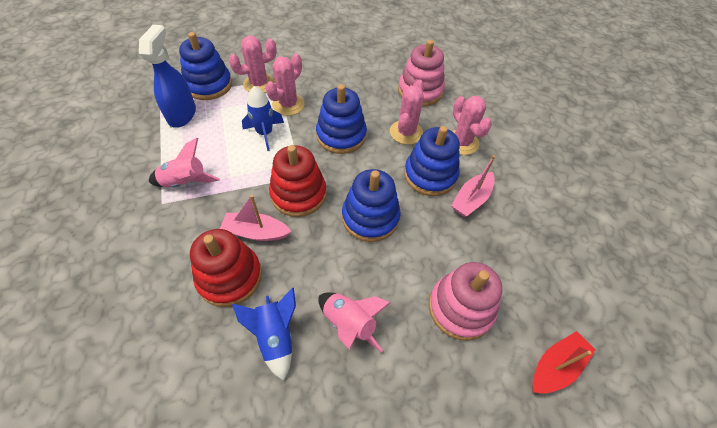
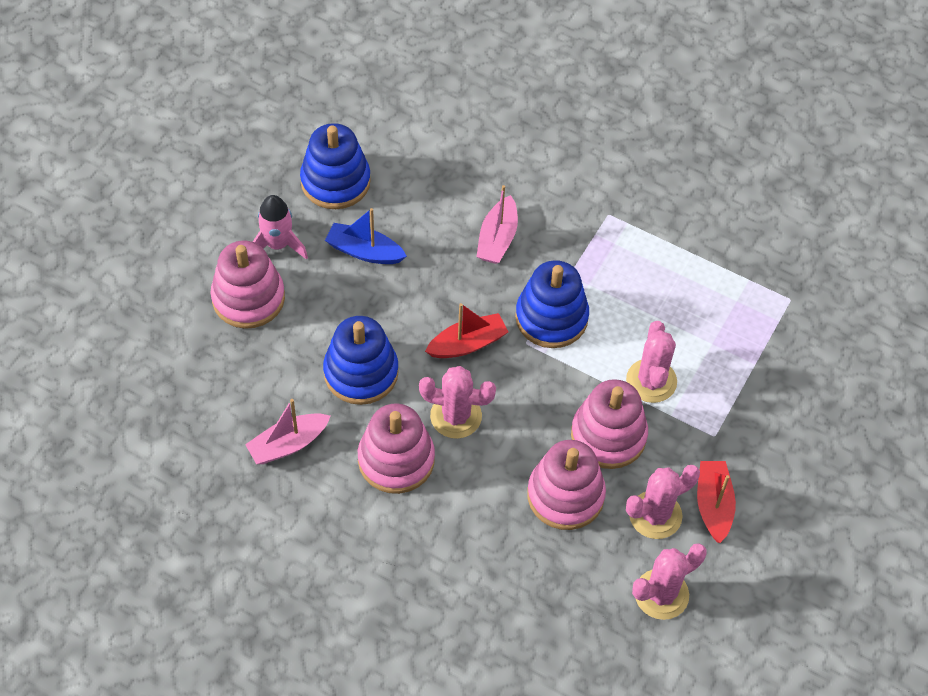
blue boat: none = 0 -> [325,208,407,264] = 1
blue rocket: [232,288,296,381] [242,86,284,151] = 2 -> none = 0
blue spray bottle: [139,25,196,128] = 1 -> none = 0
blue stacking toy: [179,32,232,100] [316,84,367,154] [342,169,401,242] [404,126,460,196] = 4 -> [300,123,371,209] [323,316,399,405] [515,260,589,348] = 3
pink rocket: [149,138,220,187] [318,292,391,353] = 2 -> [253,195,308,260] = 1
pink stacking toy: [398,40,445,106] [429,262,502,341] = 2 -> [211,241,285,329] [358,403,435,494] [527,440,606,530] [571,379,648,469] = 4
red boat: [532,331,596,394] = 1 -> [425,303,508,358] [697,461,736,543] = 2
red stacking toy: [190,229,262,307] [269,145,327,217] = 2 -> none = 0

